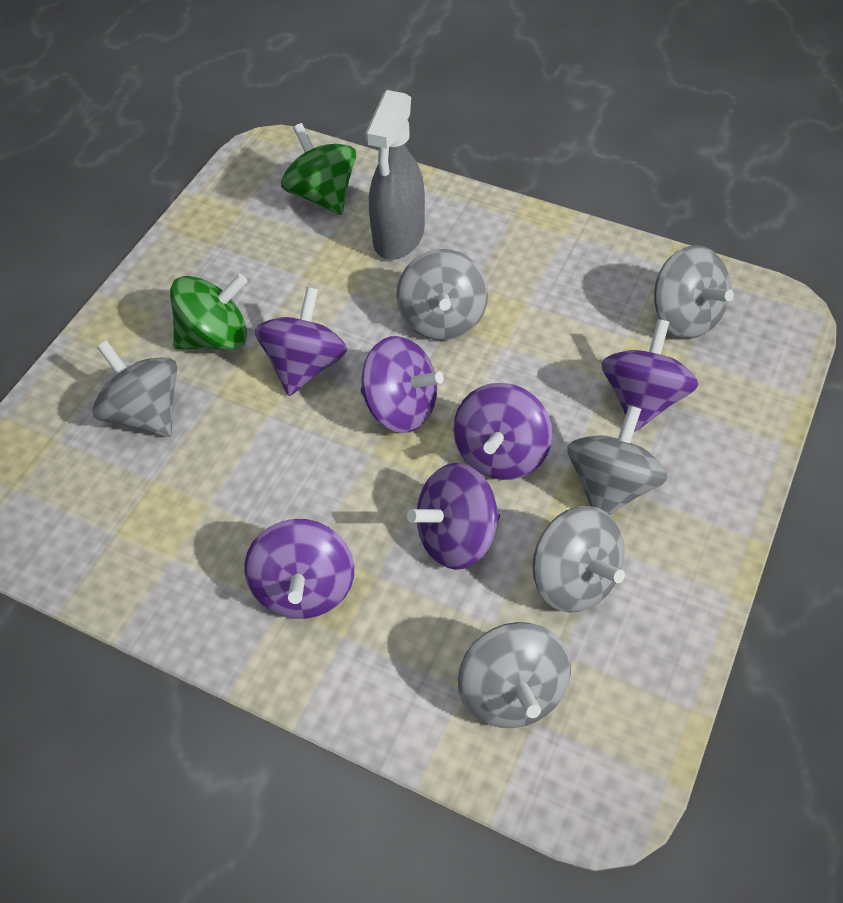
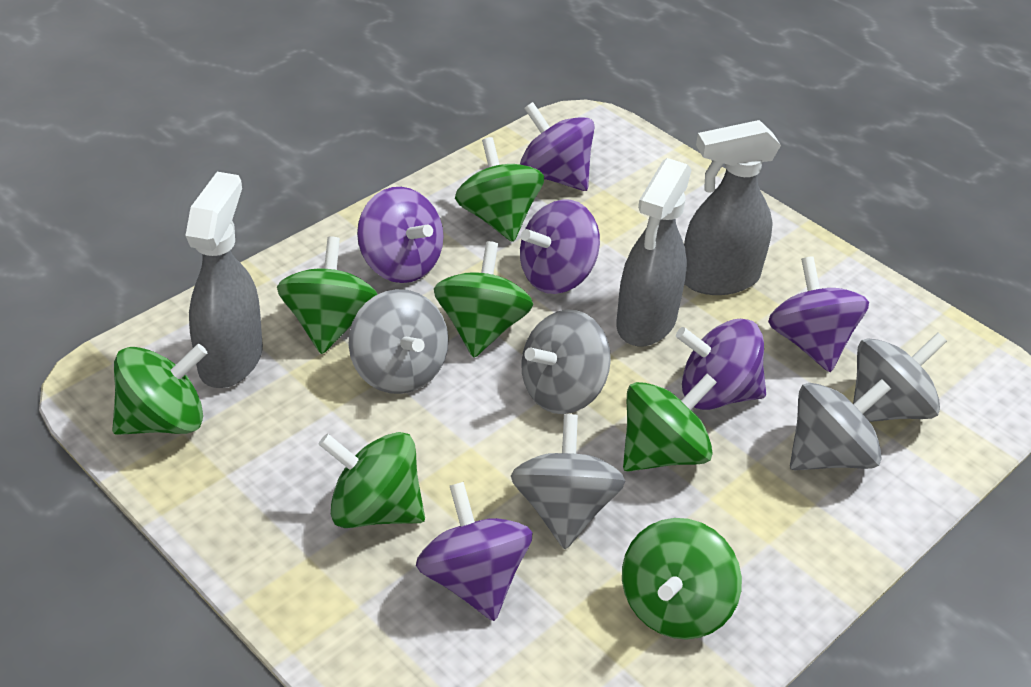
green spinning top: [170,274,247,350] [281,123,356,215] = 2 -> [112,344,207,435] [277,237,378,354] [319,432,425,528] [434,241,533,357] [455,137,544,242] [622,518,742,640] [623,373,717,472] = 7
grey spinning top: [92,340,177,437] [397,249,488,340] [458,622,571,728] [532,506,625,613] [567,405,668,515] [654,245,734,339] = 6 -> [348,289,449,394] [511,414,625,549] [521,309,611,414] [790,379,891,470] [853,332,947,422] = 5
grey spray bottle: [365,90,425,260] = 1 -> [185,172,263,388] [616,158,692,346] [684,120,781,295] = 3

